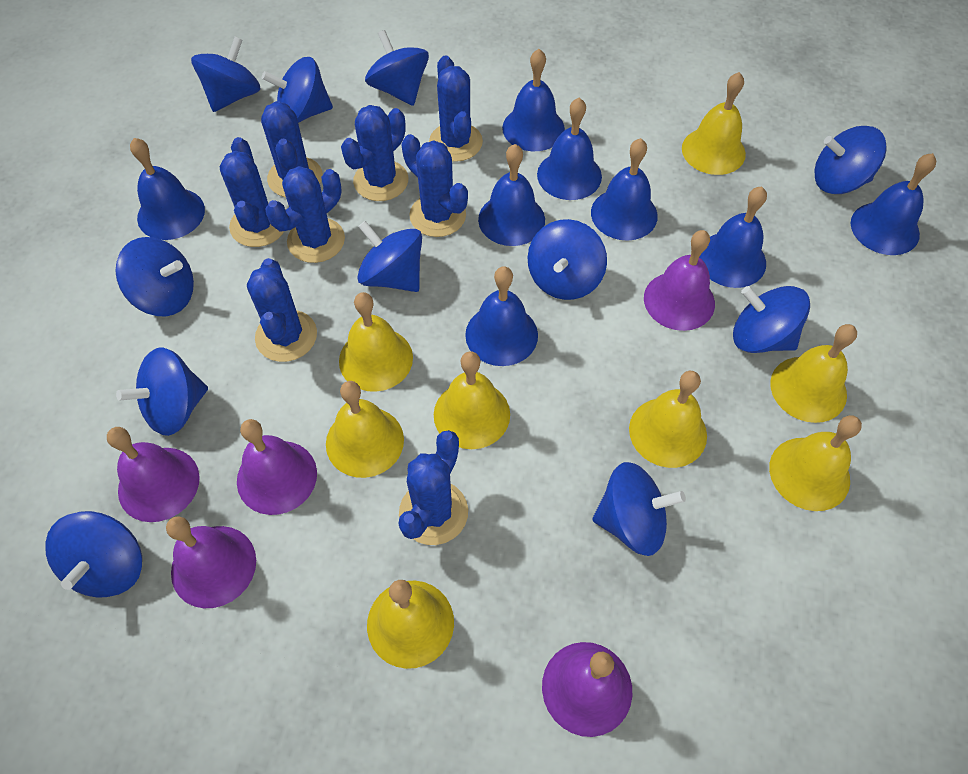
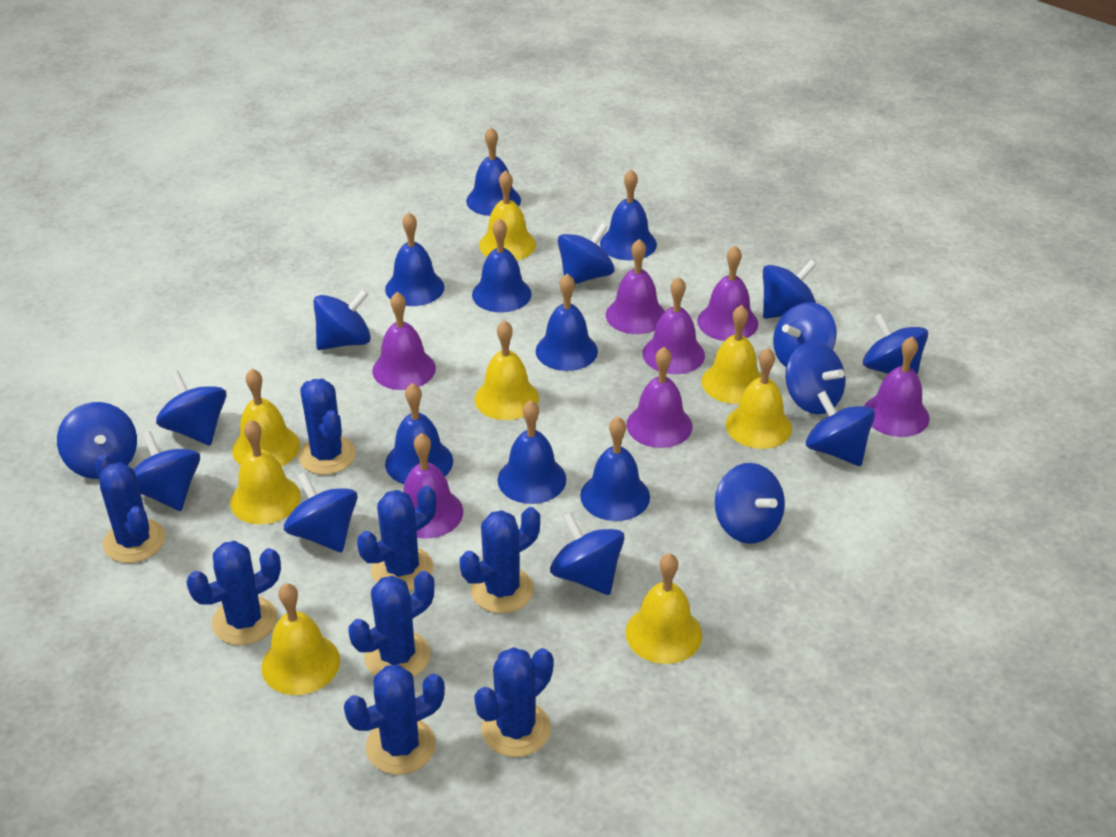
blue spinning top: [45,511,142,597] [115,237,194,316] [116,348,208,436] [191,37,261,112] [262,57,333,123] [357,221,422,292] [365,30,429,106] [527,219,607,300] [593,462,686,556] [733,286,810,353] [815,126,887,194] = 11 -> [57,402,137,479] [133,431,200,511] [156,370,226,445] [284,472,358,552] [314,289,371,350] [550,512,624,595] [558,223,615,284] [715,463,785,544] [763,260,817,319] [773,302,837,367] [786,341,845,414] [806,391,875,466] [863,313,928,375] = 13
purple bell: [107,427,200,522] [166,516,256,608] [237,419,317,515] [542,642,632,737] [644,230,715,331] = 5 -> [372,292,436,390] [403,433,463,538] [606,239,665,334] [626,347,693,448] [642,277,705,374] [697,246,758,341] [865,337,929,437] = 7

